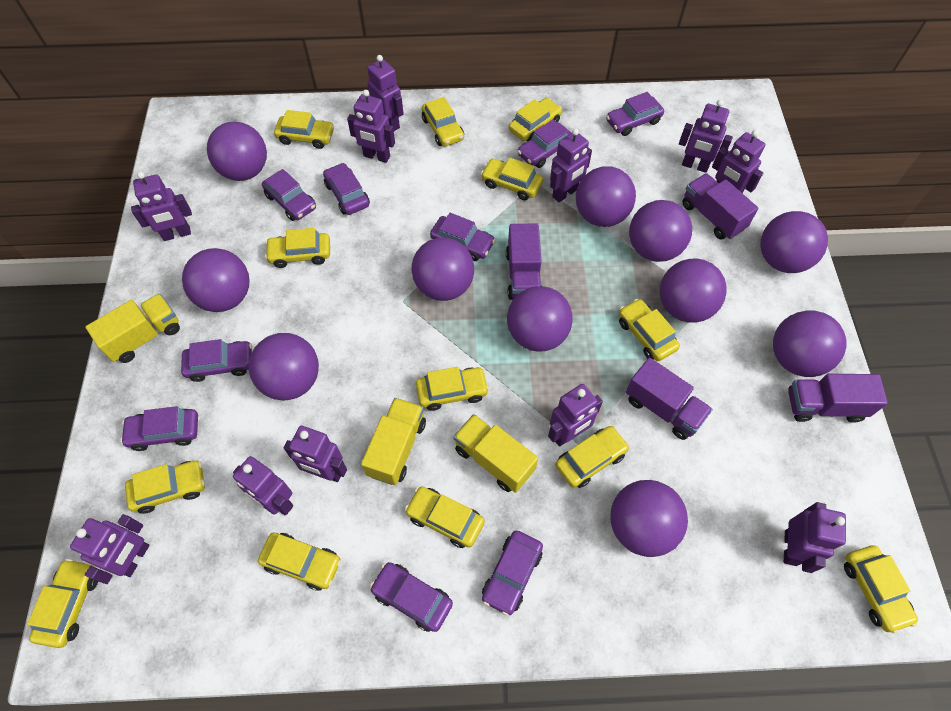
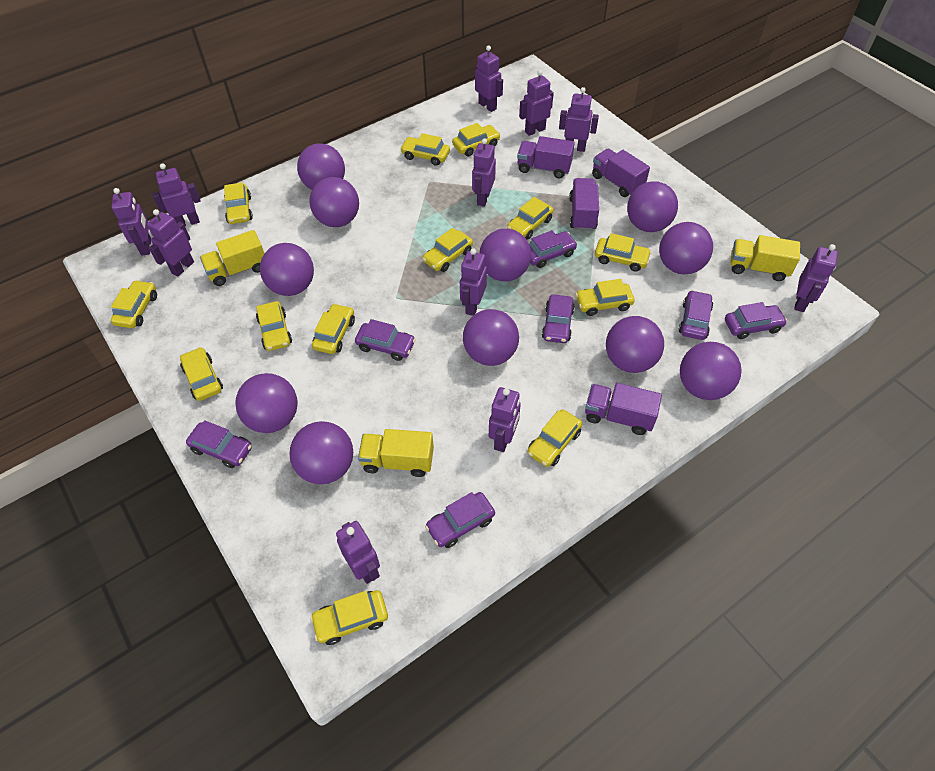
purple car: [120,406,198,451] [181,339,252,382] [262,169,316,221] [323,163,370,215] [370,562,453,632] [430,213,495,261] [482,531,543,616] [517,120,571,168] [606,92,664,136] = 9 -> [186,420,252,468] [355,319,416,361] [425,492,495,548] [529,230,578,268] [542,294,575,343] [679,290,713,340] [725,302,787,339] = 7

